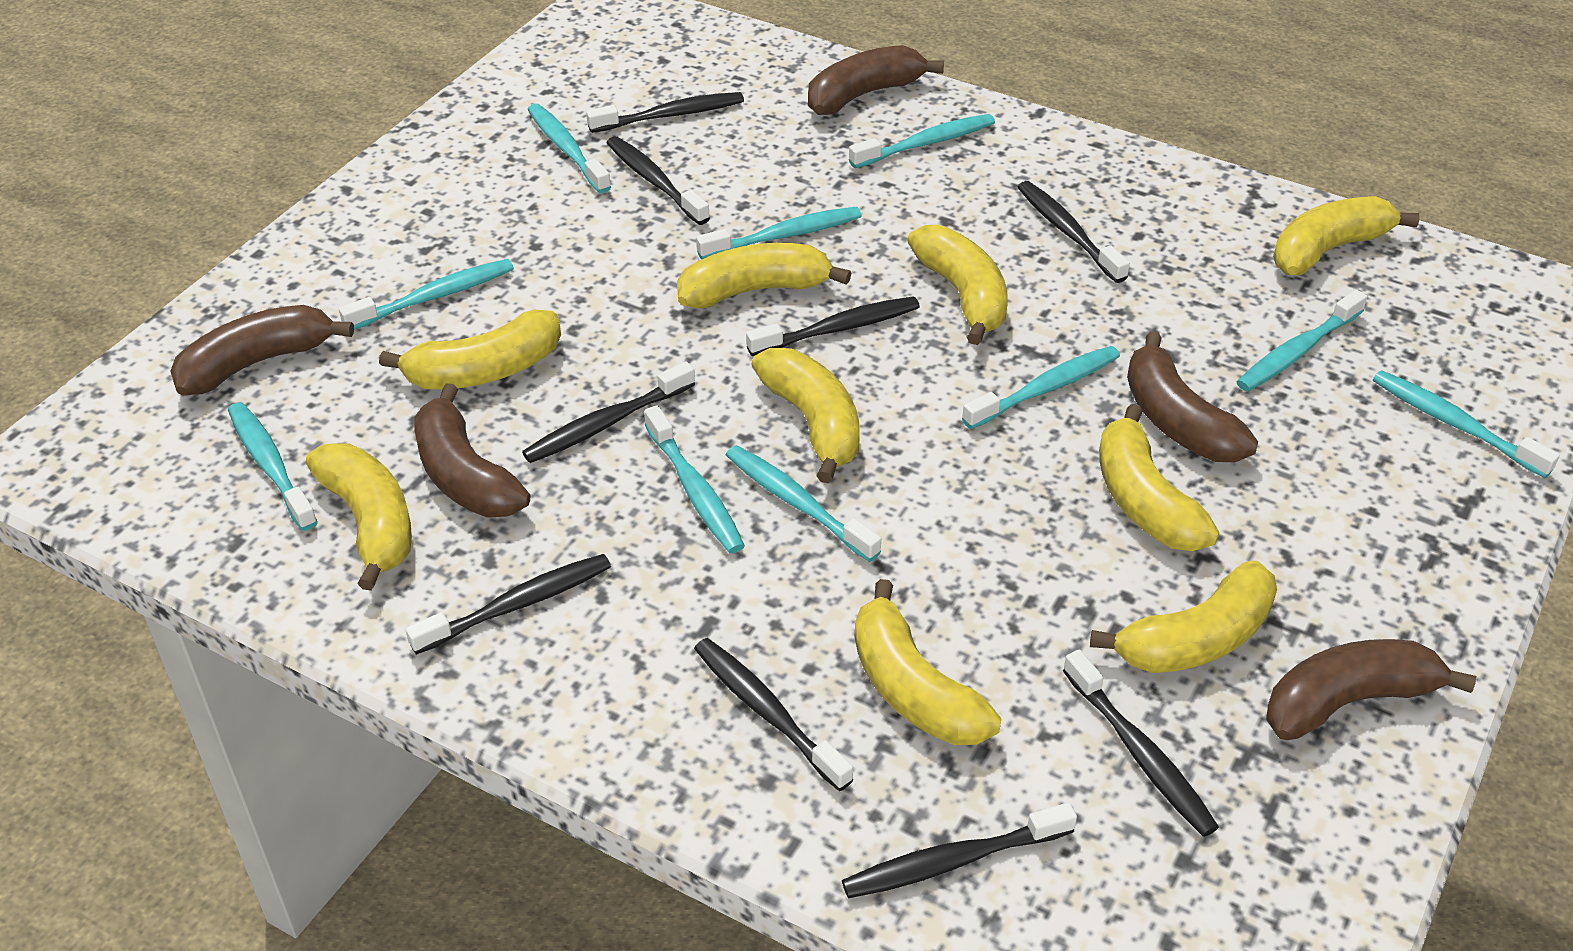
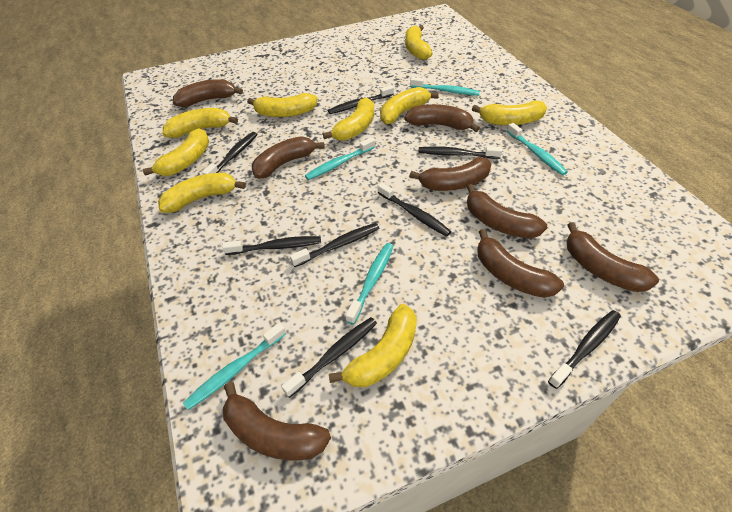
black toothbrush: [405,554,611,655] [522,362,695,463] [586,92,744,133] [606,136,710,225] [694,638,853,791] [746,296,920,356] [842,803,1077,898] [1018,181,1130,283] [1063,650,1219,837] = 9 -> [202,132,258,175] [222,236,321,255] [281,317,377,398] [290,223,380,267] [328,85,394,114] [377,182,451,237] [418,146,502,159] [548,310,621,389] = 8
brown banana: [170,305,354,395] [414,384,530,518] [808,45,944,115] [1127,331,1258,462] [1266,639,1476,740] = 5 -> [173,79,243,107] [223,382,331,461] [252,136,325,179] [405,104,480,132] [409,157,491,191] [467,184,547,239] [477,229,564,298] [566,222,659,292] = 8
turquoise toothbrush: [228,402,318,531] [339,259,514,330] [527,103,611,193] [644,405,745,553] [696,207,862,259] [726,445,881,562] [849,114,995,168] [962,346,1120,429] [1237,290,1367,391] [1373,370,1560,478] = 10 -> [183,323,286,410] [305,138,375,180] [345,243,394,324] [410,77,480,96] [507,123,568,175] = 5

